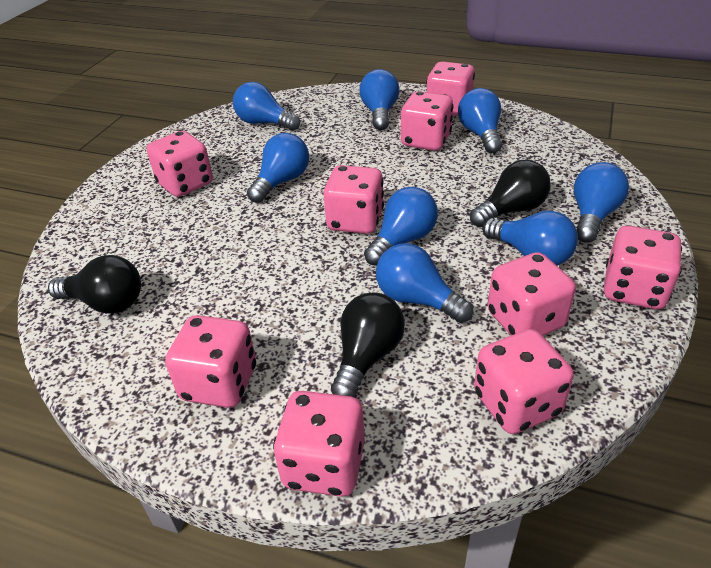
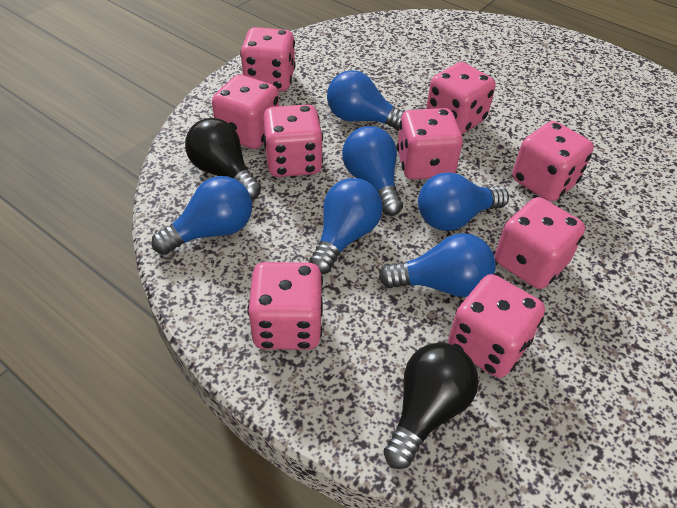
black light bulb: [48,255,141,314] [331,292,405,398] [470,160,551,227] = 3 -> [185,118,261,199] [383,343,478,469] = 2
blue light bulb: [233,82,300,131] [247,133,309,203] [359,69,400,130] [364,187,438,266] [376,243,473,323] [458,88,502,153] [483,211,578,266] [574,162,629,243] = 8 -> [152,176,252,255] [309,178,383,274] [327,70,404,130] [342,126,403,216] [379,233,496,297] [418,172,509,231] = 6

